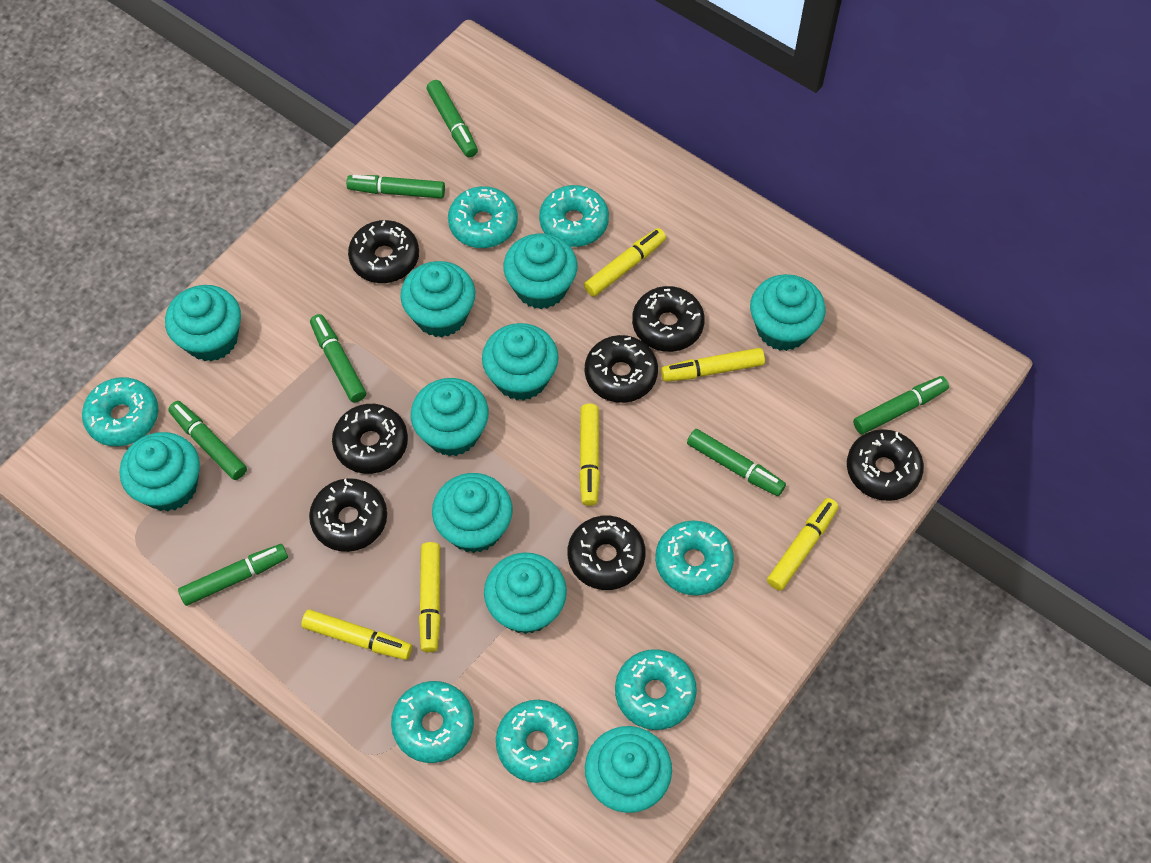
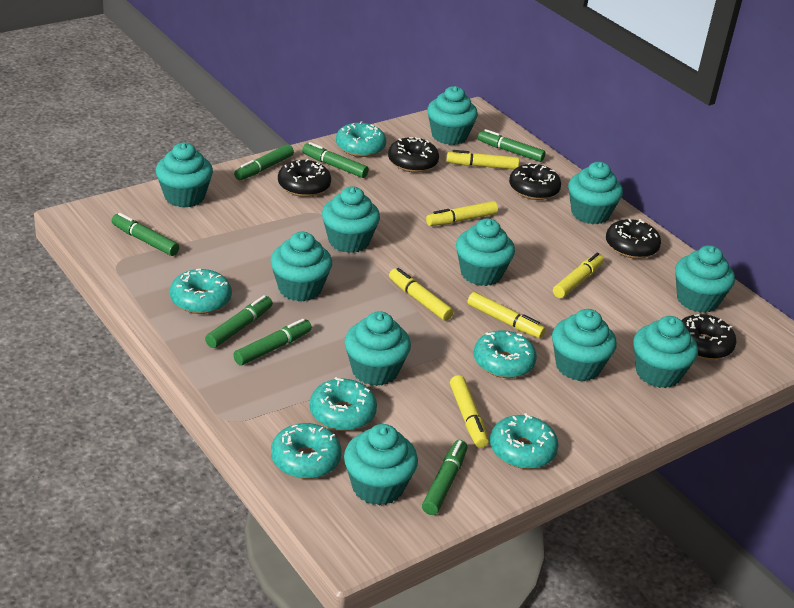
black donut: [309,478,387,552] [332,404,408,474] [348,220,419,283] [568,516,646,590] [585,335,658,403] [632,286,705,352] [847,429,924,501] = 7 -> [278,159,331,197] [388,137,439,173] [509,163,561,200] [606,219,661,259] [681,314,736,360] = 5
turquoise cupcake: [120,432,200,511] [165,285,241,361] [400,261,476,337] [411,378,489,456] [432,473,513,553] [482,323,559,401] [484,553,567,634] [503,233,577,309] [585,726,672,813] [750,274,826,351] = 10 -> [156,143,213,207] [270,232,332,301] [322,186,380,253] [344,311,411,386] [344,424,418,506] [427,86,478,145] [456,219,515,286] [552,309,617,381] [568,162,623,224] [633,316,698,388] [675,245,735,313] = 11
turquoise donut: [82,377,158,446] [391,681,474,763] [448,186,518,248] [496,700,579,783] [539,185,609,247] [615,649,697,730] [655,520,734,596] = 7 -> [170,269,232,314] [271,423,342,479] [310,377,377,431] [336,121,386,157] [474,330,537,378] [490,413,559,469] = 6

